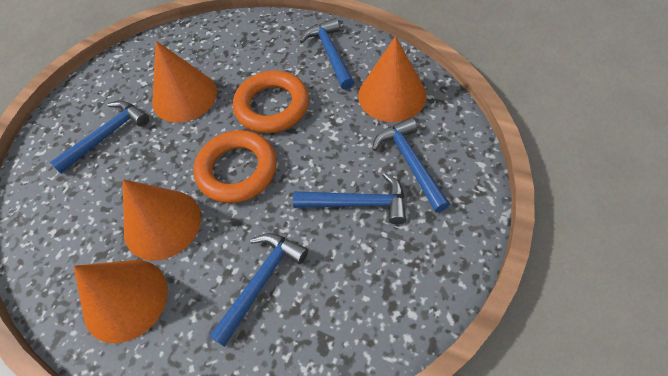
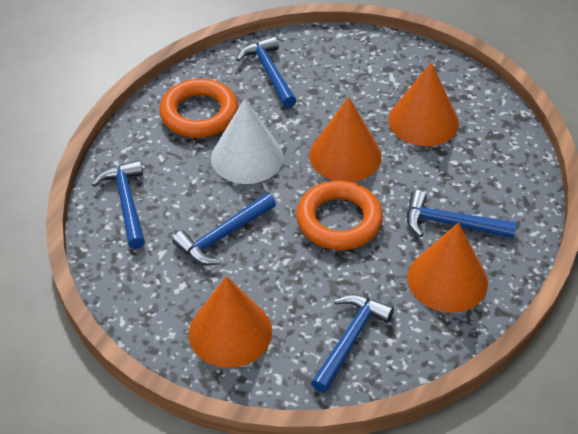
white cone: none = 0 -> [211,99,284,184] = 1

